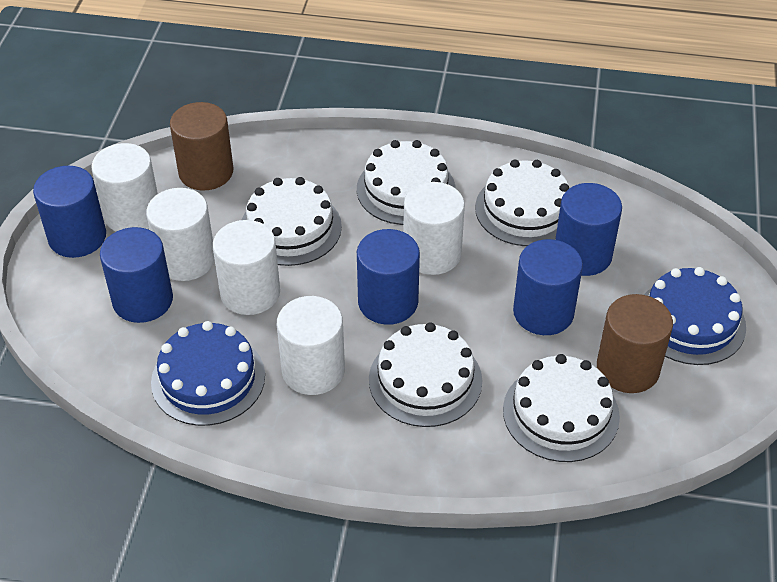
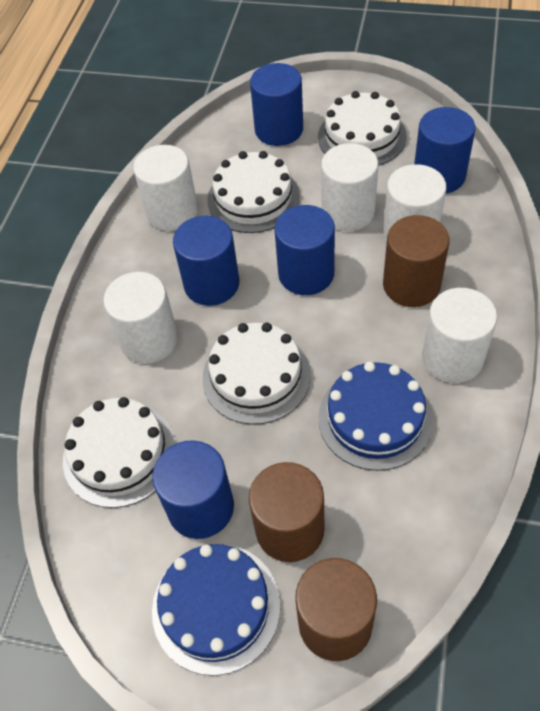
brown cylinder: [170,102,233,190] [597,294,673,393] = 2 -> [249,462,324,562] [295,558,377,661] [383,215,449,307] = 3
white cake: [241,177,342,266] [357,140,456,225] [369,322,482,427] [475,160,569,246] [503,354,620,462] = 5 -> [63,397,176,508] [202,323,311,425] [207,151,300,233] [318,91,407,166] = 4

